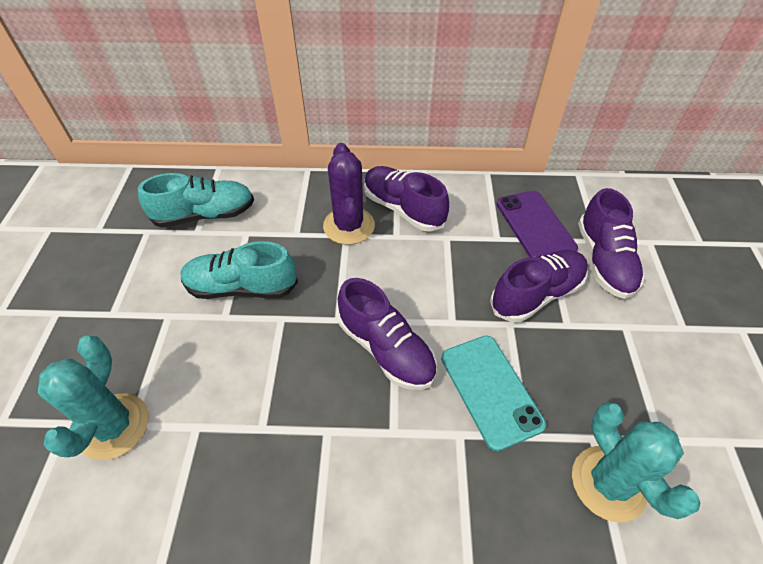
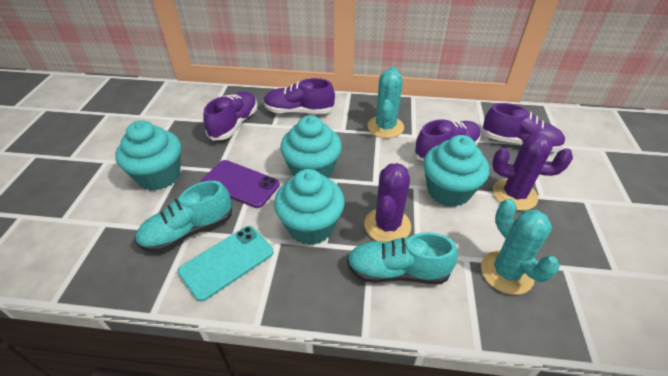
purple cactus: [323,143,375,245] = 1 -> [364,163,411,242] [492,133,573,211] = 2
turquoise cupcake: none = 0 -> [115,120,181,190] [274,169,345,245] [280,116,342,178] [423,135,489,207] = 4

